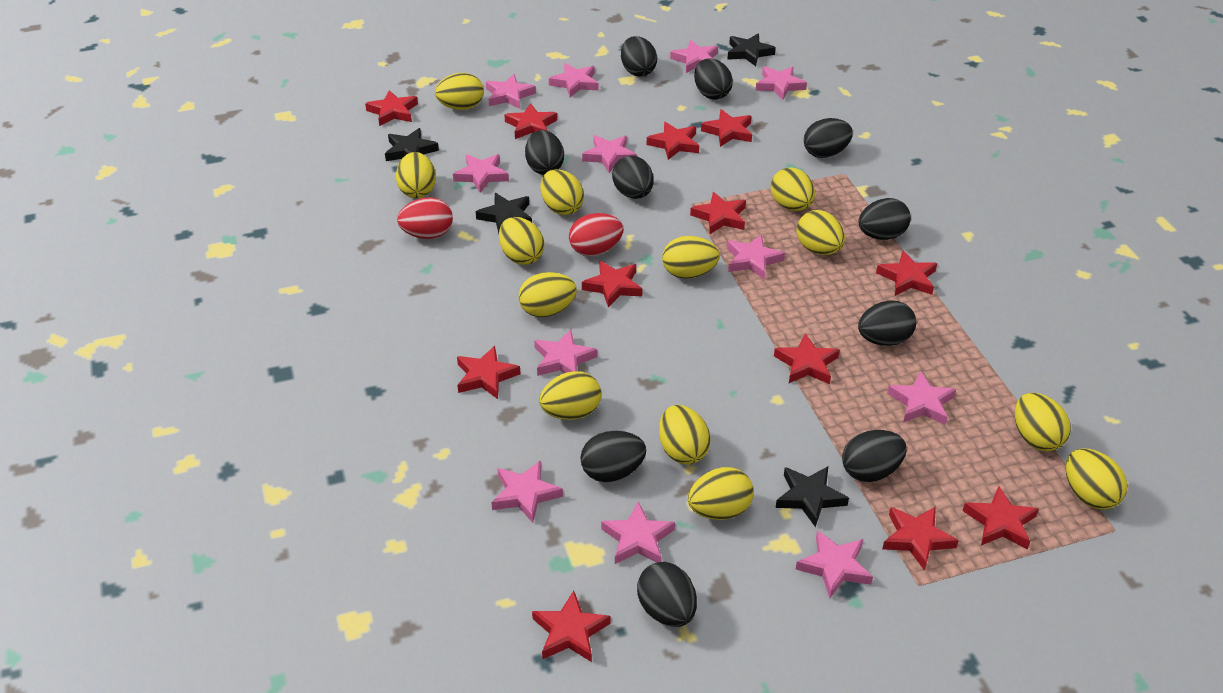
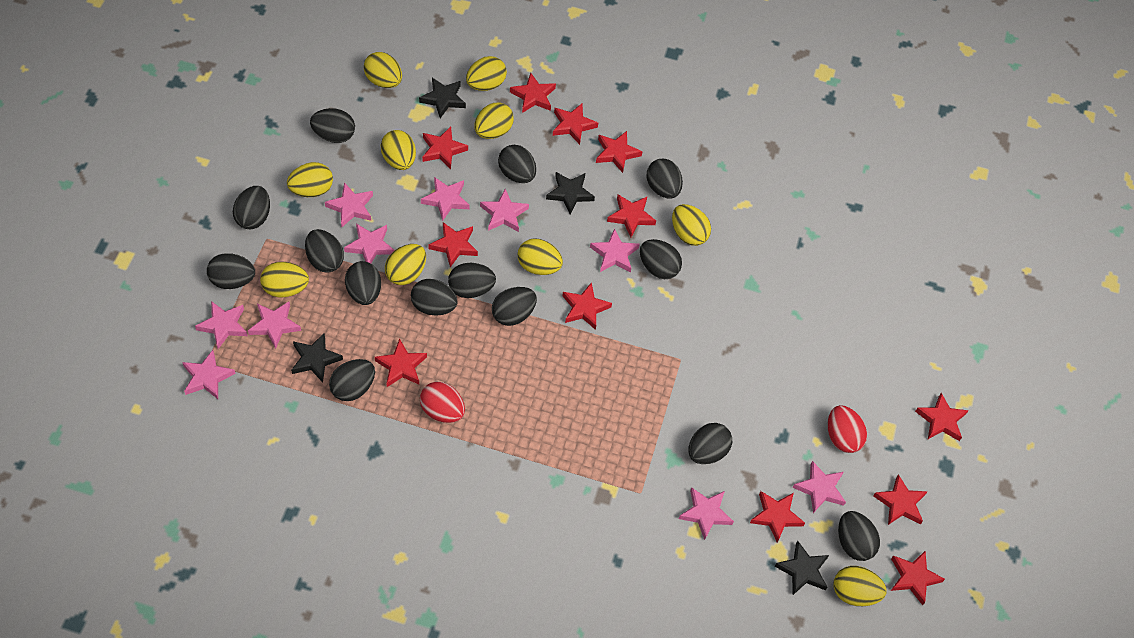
black egg: [525,130,564,175] [580,431,646,482] [612,156,654,199] [621,36,657,77] [637,562,697,627] [694,58,733,100] [804,118,853,158] [842,430,906,482] [858,300,916,346] [859,198,911,240] = 10 -> [207,253,255,289] [233,186,270,229] [305,229,344,273] [310,108,355,143] [329,359,375,401] [345,261,381,305] [411,279,458,316] [448,263,496,298] [492,287,537,326] [498,145,536,183] [640,239,682,279] [646,159,683,199] [689,423,732,464] [838,511,880,561] = 14
pink star: [453,154,509,193] [486,74,536,109] [491,460,563,523] [534,329,597,376] [549,63,599,98] [582,135,637,173] [601,502,675,564] [670,40,718,73] [727,234,785,279] [756,66,807,100] [796,530,873,599] [887,371,956,425] = 12 -> [182,350,236,399] [195,301,248,349] [248,302,301,349] [325,183,373,228] [344,224,394,263] [421,177,469,221] [480,189,529,232] [590,228,640,273] [679,487,734,540] [793,461,846,513] = 10
yellow egg: [396,152,436,198] [435,73,484,110] [499,217,544,265] [518,272,577,317] [539,371,601,420] [540,169,584,215] [659,405,711,464] [662,236,720,279] [688,467,754,520] [771,167,815,211] [796,210,845,255] [1015,393,1071,451] [1065,448,1127,510] = 13 -> [260,262,309,297] [287,162,333,197] [364,52,402,88] [381,130,416,170] [385,244,426,285] [466,56,507,91] [474,103,514,139] [518,238,563,275] [672,204,711,246] [833,566,887,606] = 10

